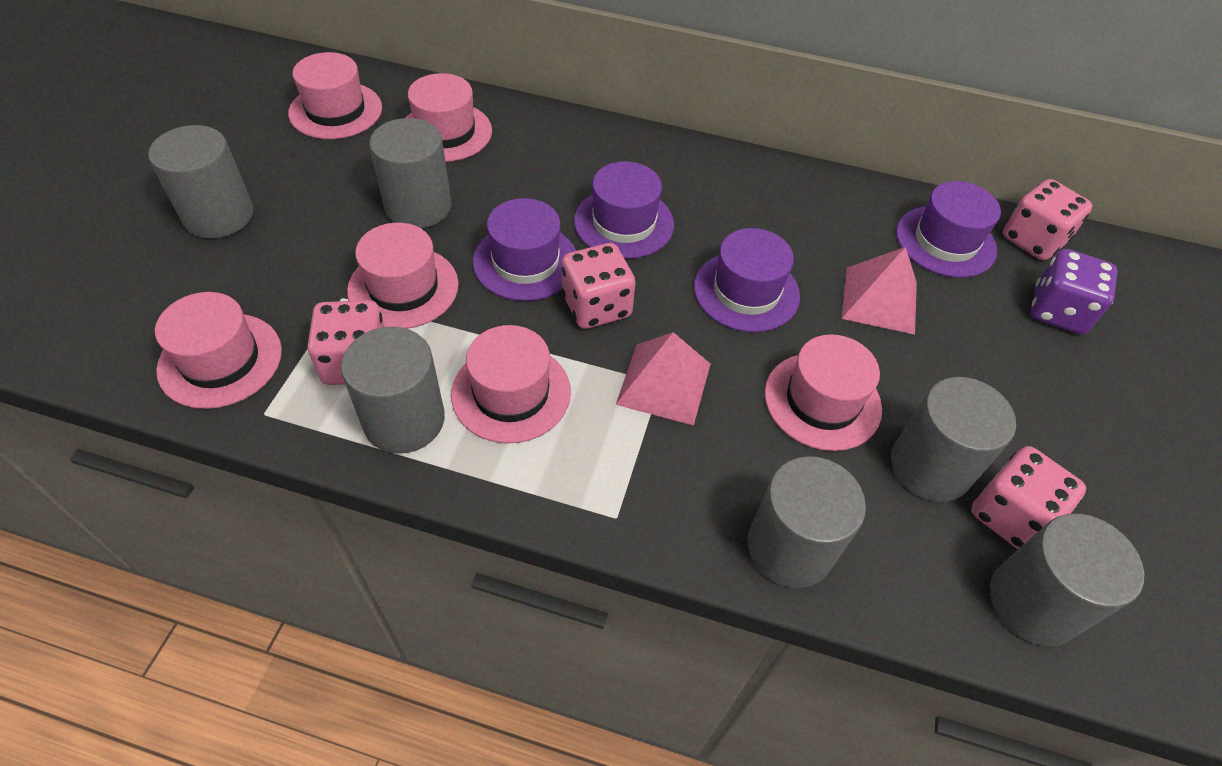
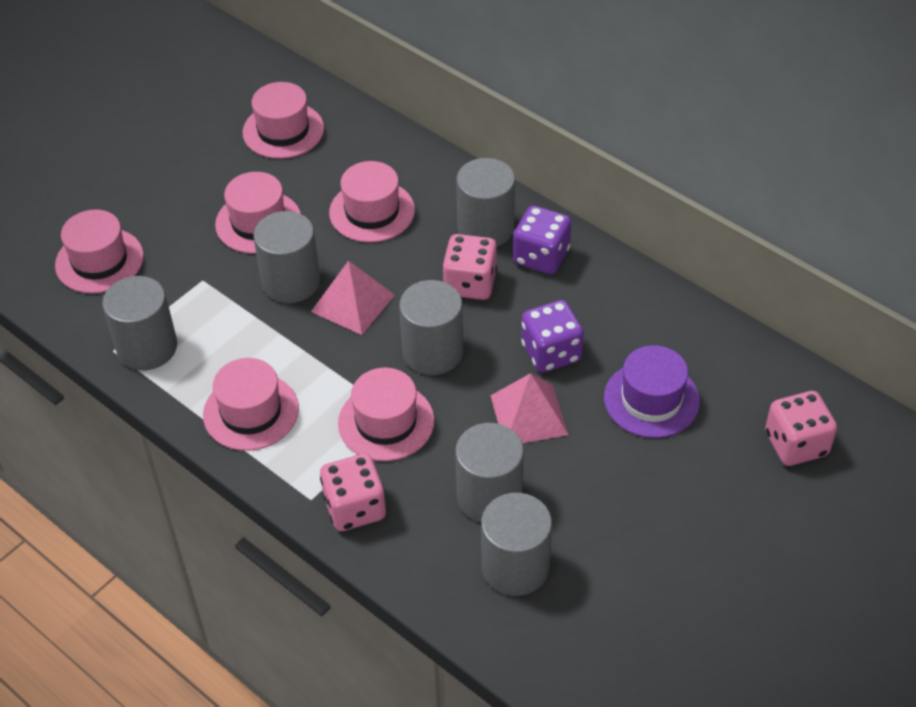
pink dice: [307,300,385,385] [562,243,636,329] [971,446,1086,549] [1003,179,1092,260] = 4 -> [320,453,386,531] [442,234,497,300] [765,391,837,466] = 3
purple dice: [1031,249,1118,334] = 1 -> [513,206,572,275] [521,300,584,373] = 2
purple hat: [473,198,576,301] [574,161,674,259] [694,228,800,332] [896,181,1001,278] = 4 -> [604,345,700,438] = 1

